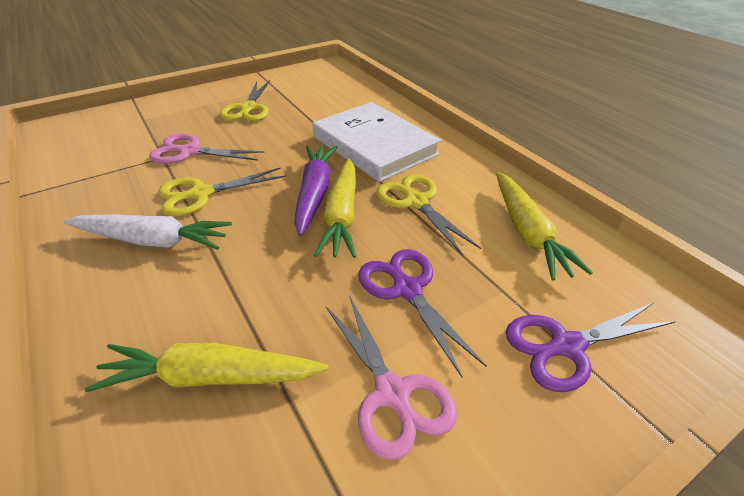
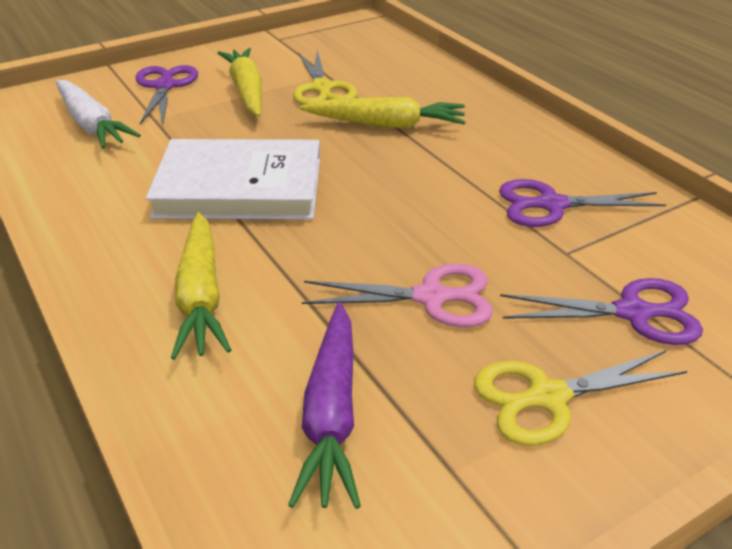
pink scissors: [149,134,264,164] [325,295,457,460] = 2 -> [302,264,493,327] = 1
purple scissors: [358,249,486,377] [505,303,676,392] = 2 -> [136,65,198,125] [499,179,666,227] [500,278,703,345] = 3
yellow scissors: [158,167,286,216] [220,80,270,121] [376,174,481,256] = 3 -> [293,50,358,105] [474,350,687,446] = 2

